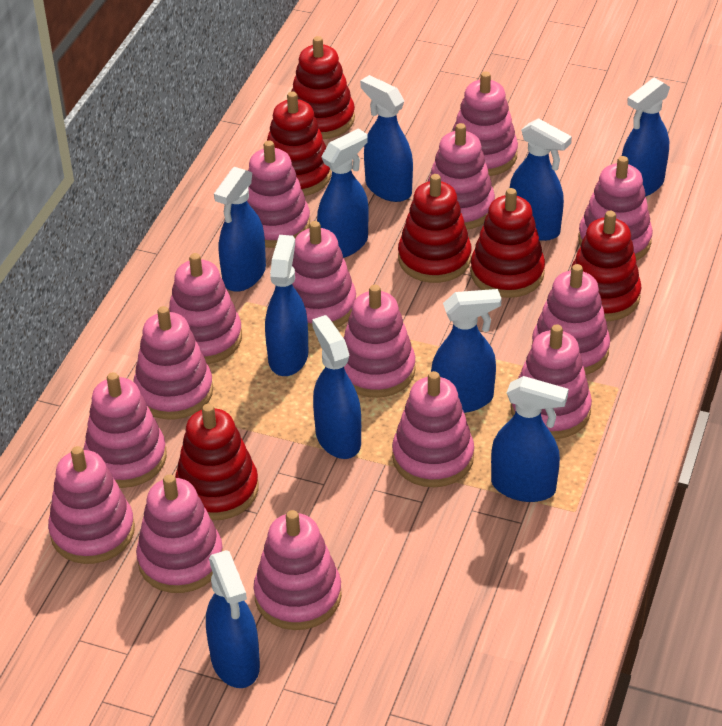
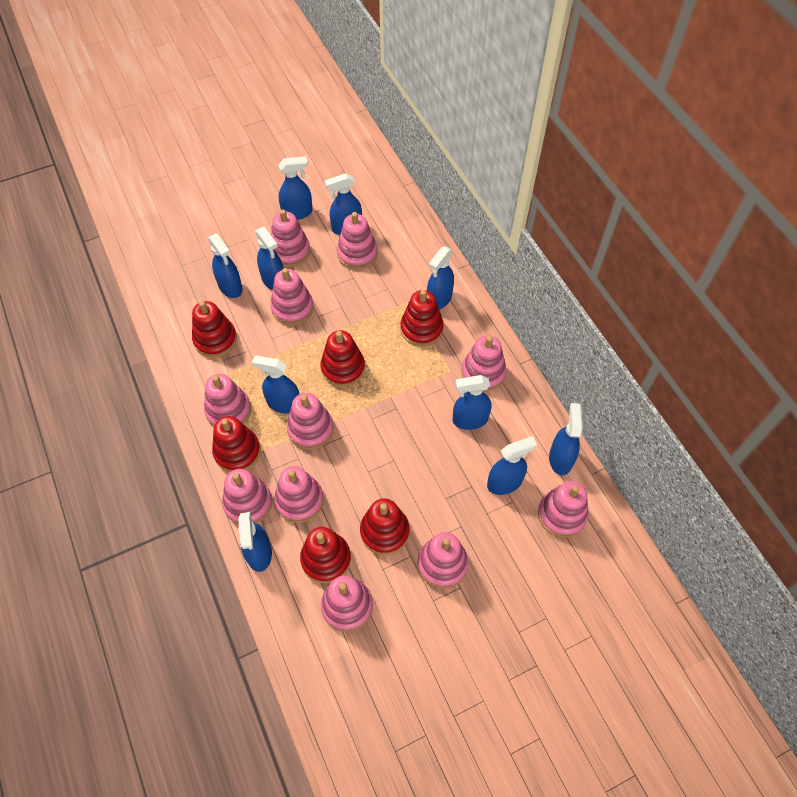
pink stacking toy: [48,446,135,564] [84,372,167,488] [133,306,213,419] [136,474,223,593] [169,253,242,364] [247,140,310,248] [253,510,342,630] [292,221,356,331] [343,285,416,398] [392,371,474,487] [428,123,495,230] [453,71,518,176] [511,324,592,439] [532,264,610,375] [578,156,653,261] = 15 -> [204,374,251,427] [222,469,272,524] [270,268,314,325] [271,209,310,267] [274,466,324,523] [287,393,334,450] [321,576,373,632] [337,212,378,270] [418,532,468,589] [461,335,507,392] [538,481,589,538] = 11

